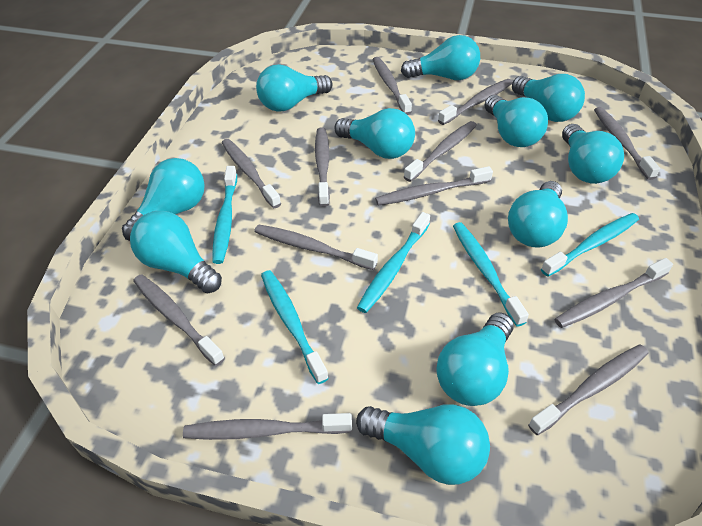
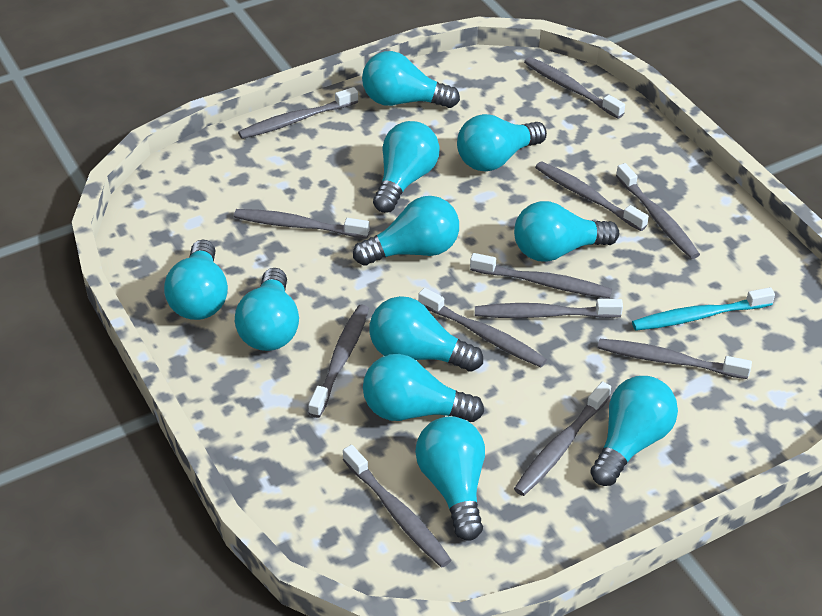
turquoise toothbrush: [212,166,237,264] [261,270,329,384] [357,212,430,313] [453,222,529,326] [541,213,639,277] = 5 -> [632,287,775,331] = 1

